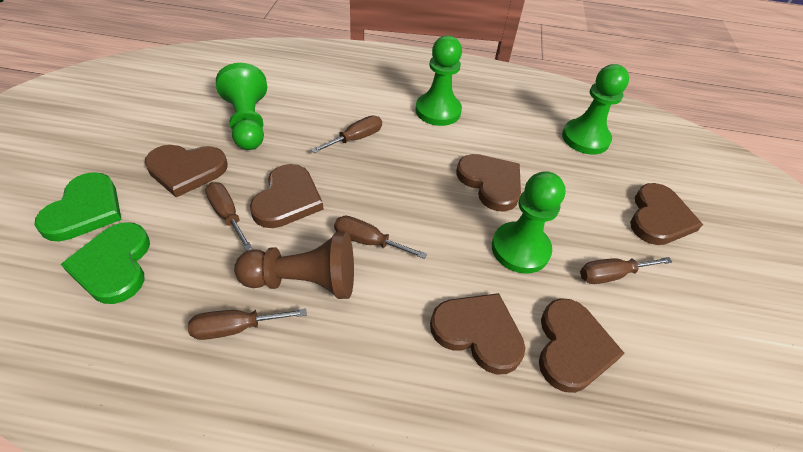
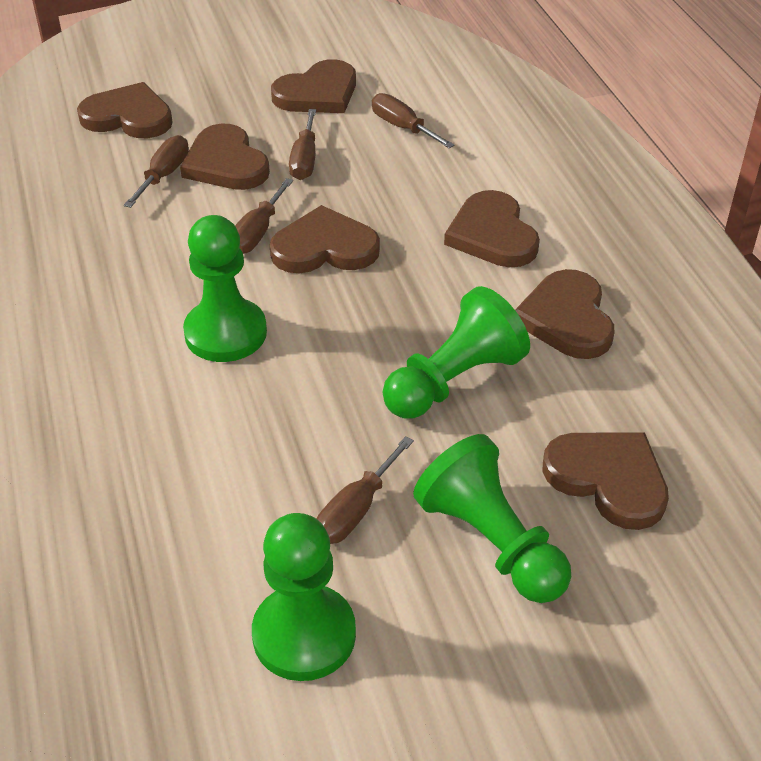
brown heart: [145,145,227,197] [250,164,324,228] [430,293,525,375] [456,154,521,211] [539,298,625,393] [630,183,703,245] = 6 -> [77,82,173,138] [180,124,270,190] [270,205,380,273] [271,59,356,113] [444,190,540,267] [515,269,614,359] [542,432,669,530] = 7
brown pawn: [234,232,354,299] = 1 -> none = 0
green heart: [34,172,122,241] [61,222,150,304] = 2 -> none = 0

